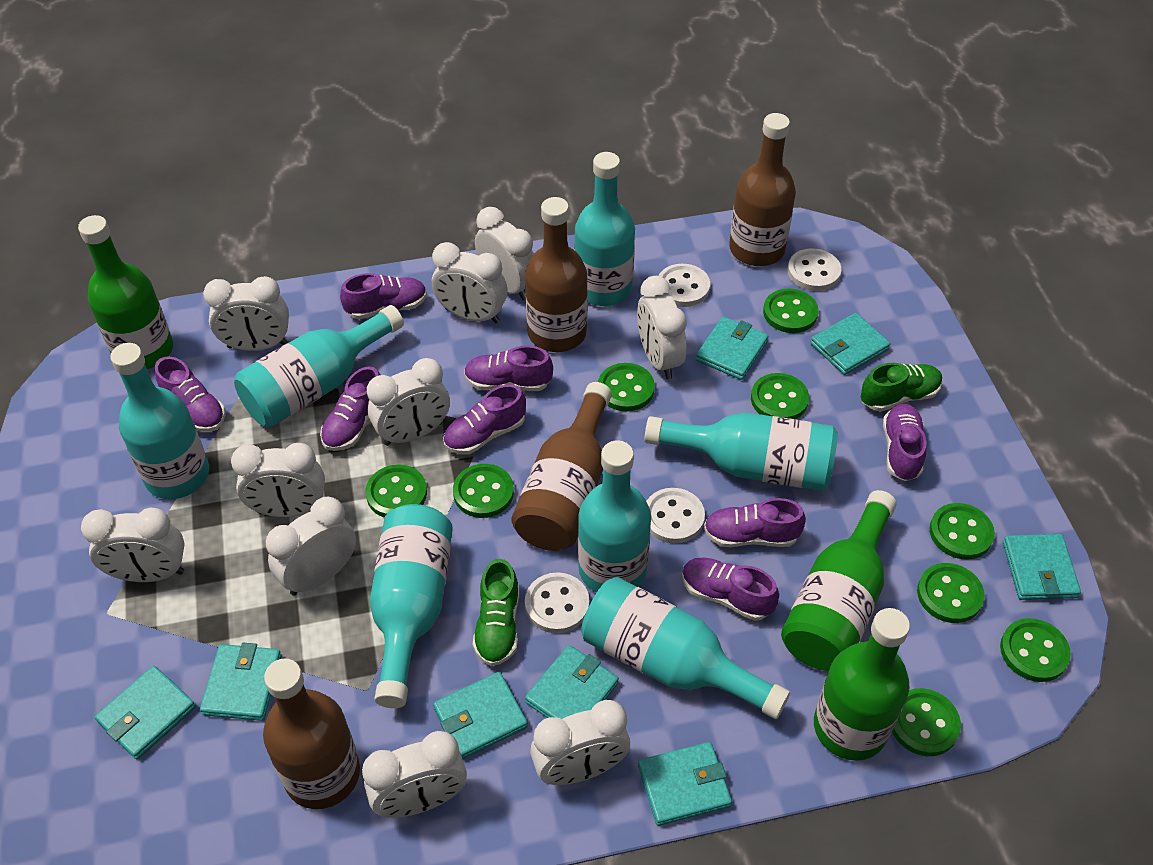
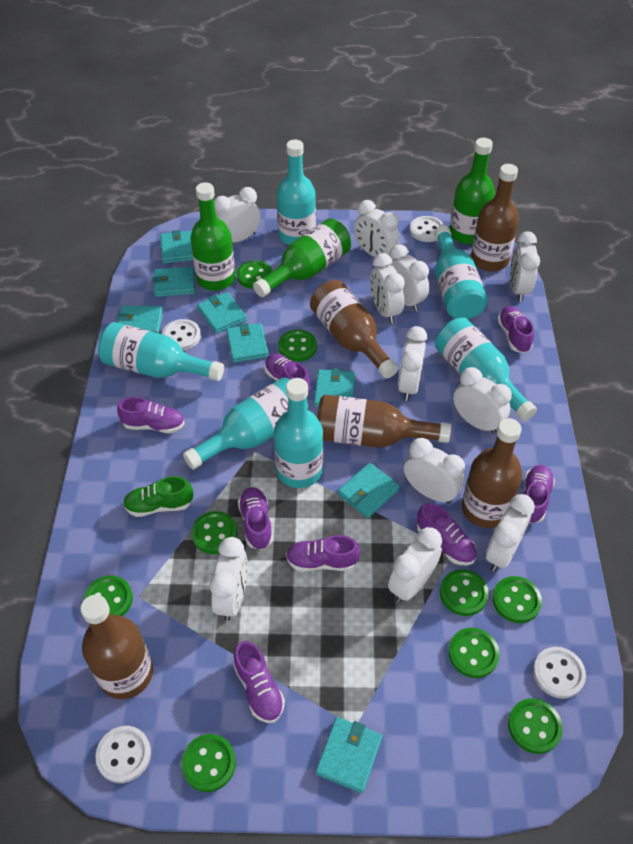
brown bottle: [263,658,360,809] [511,382,612,551] [525,197,588,352] [729,113,796,266] = 4 -> [80,595,153,699] [310,280,398,379] [317,394,451,448] [462,418,522,528] [471,164,519,271] = 5
green shoe: [473,559,519,666] [861,363,943,412] = 2 -> [123,476,193,517] = 1
turquoise bottle: [110,343,209,499] [234,305,404,428] [370,504,453,708] [574,152,635,306] [578,440,651,593] [581,577,790,719] [644,412,838,491] = 7 -> [98,322,224,381] [183,377,308,470] [274,378,323,488] [277,140,316,245] [434,225,488,319] [435,318,537,421] = 6
white clock: [81,508,185,582] [203,276,289,351] [231,443,325,517] [266,497,356,596] [362,731,467,818] [367,358,450,446] [432,242,507,323] [475,207,534,300] [530,700,630,785] [637,276,687,379] = 10 -> [210,537,248,621] [214,187,261,242] [354,200,400,257] [370,253,405,324] [388,527,442,603] [389,244,429,311] [398,326,428,401] [404,438,465,504] [453,367,512,434] [486,494,535,572] [510,231,540,302] = 11

